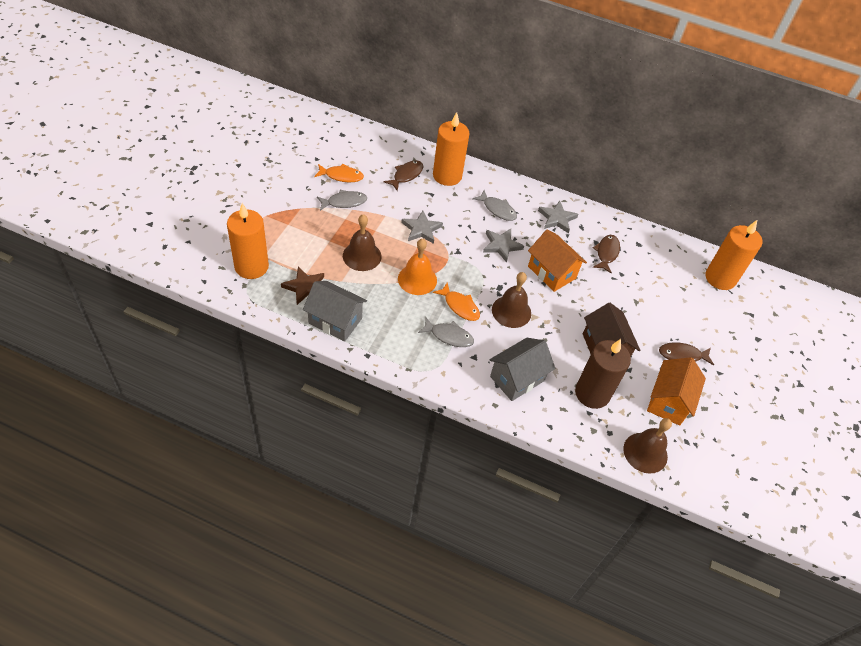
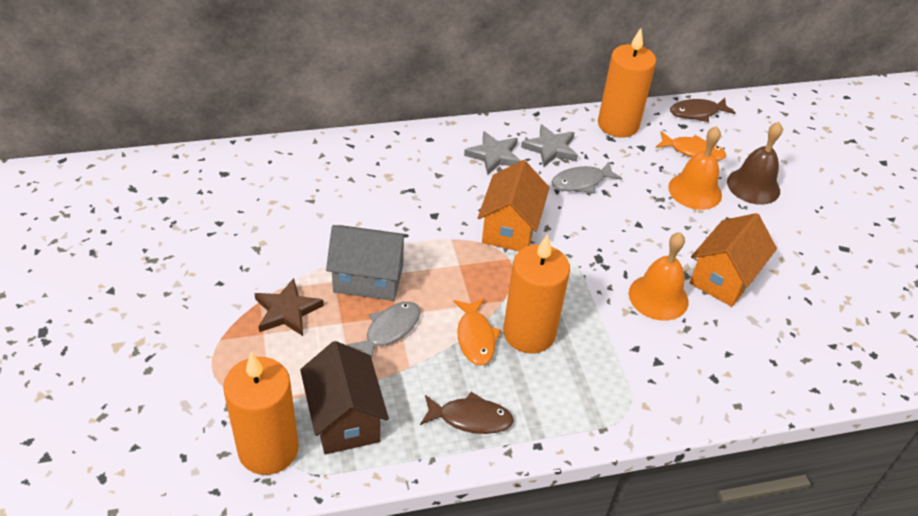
brown bell: [343,214,381,271] [492,272,531,328] [623,418,672,474] = 3 -> [727,122,783,205] = 1
brown candle: [575,339,631,409] = 1 -> none = 0
brown fish: [384,160,423,192] [593,235,620,274] [659,342,714,365] = 3 -> [420,392,514,434] [670,98,736,122] = 2
grey fish: [317,190,367,211] [418,317,474,347] [472,190,517,221] = 3 -> [347,302,420,359] [552,162,622,193] = 2
grey house: [303,281,367,342] [489,338,555,401] = 2 -> [326,225,409,301] = 1
grey star: [401,211,443,244] [483,229,524,263] [538,201,578,233] = 3 -> [464,131,521,175] [521,124,578,167] = 2
orange bell: [398,239,437,295] = 1 -> [629,232,688,321] [668,126,722,210] = 2

